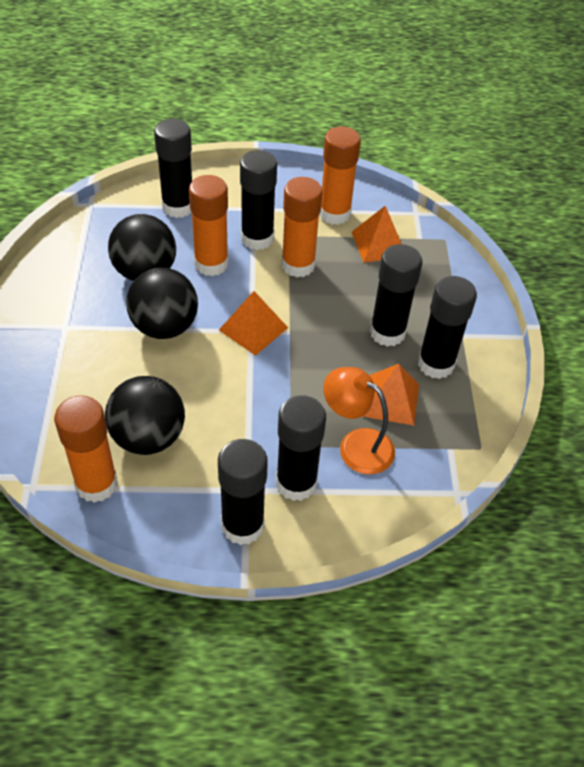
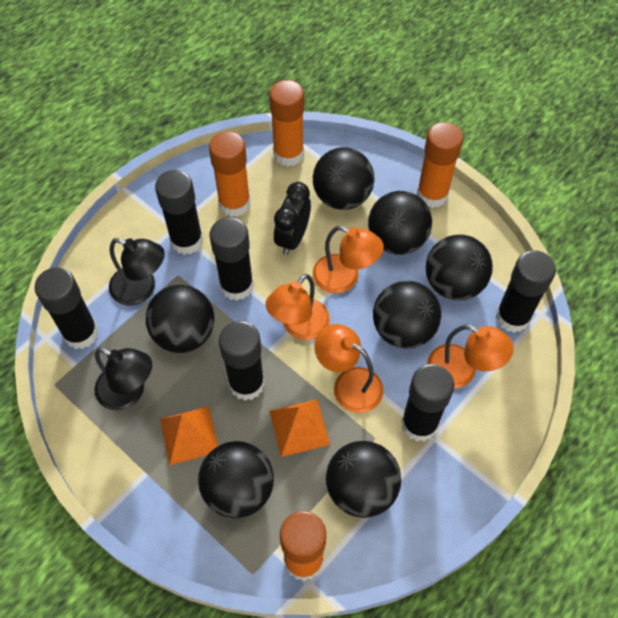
black ball: [105,376,185,455] [108,214,176,281] [126,268,198,339] = 3 -> [146,285,215,353] [198,441,274,518] [313,147,374,210] [326,441,401,518] [368,191,432,255] [373,281,441,349] [426,234,493,300] = 7
black clock: none = 0 -> [274,182,311,255] = 1
black lamp: none = 0 -> [94,347,152,410] [109,238,165,305] = 2
orange lamp: [323,367,395,474] = 1 -> [265,274,330,340] [312,226,384,294] [314,324,383,413] [427,325,514,389] = 4
orange pyramid: [219,291,288,356] [352,206,402,263] [362,364,419,426] = 3 -> [160,406,218,465] [270,399,330,457] = 2

